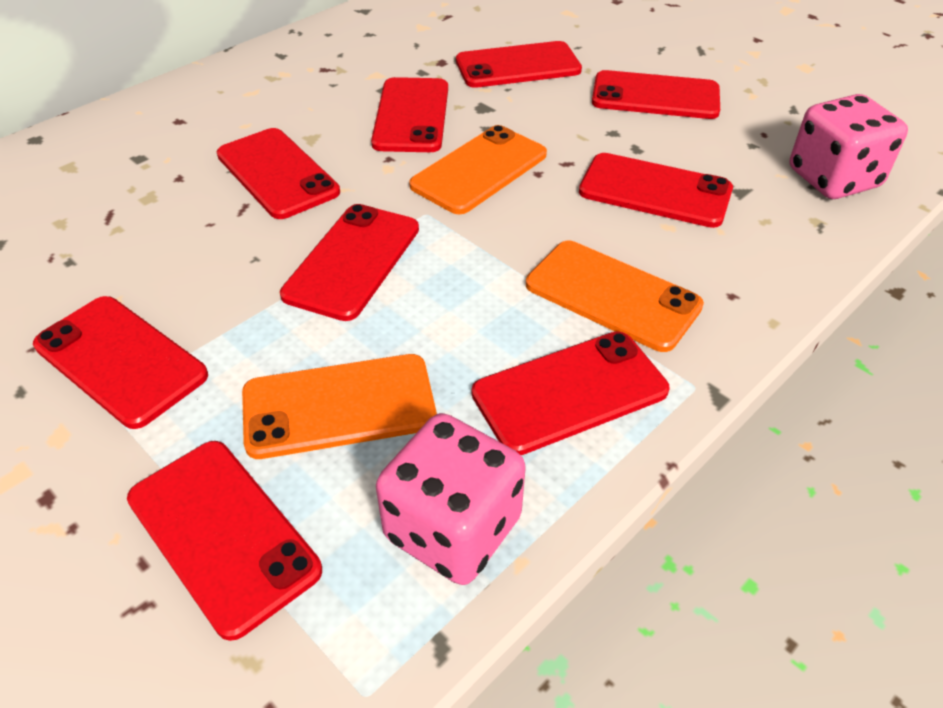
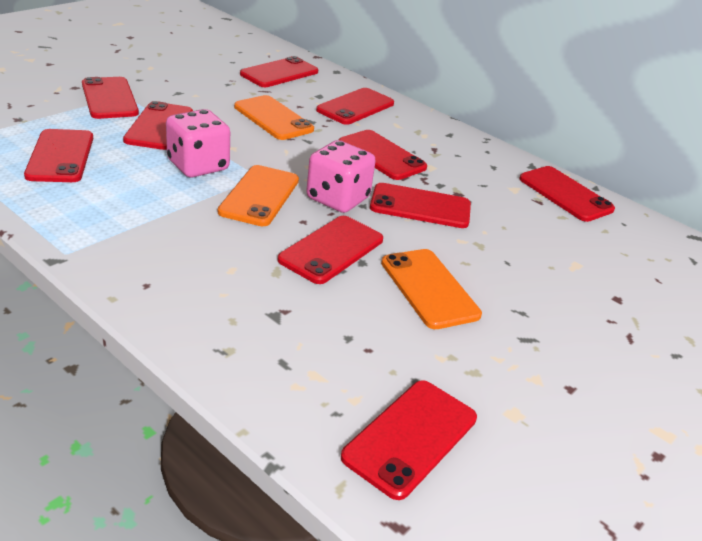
red phone: [33,296,208,429] [127,441,322,641] [217,128,340,219] [280,204,419,321] [371,77,448,152] [456,41,582,88] [472,331,669,455] [579,153,733,228] [592,70,720,119] = 9 -> [24,129,93,182] [82,77,139,119] [123,101,193,150] [240,56,318,87] [277,216,383,284] [316,88,394,125] [339,130,427,180] [341,380,477,500] [370,183,471,228] [519,166,615,222] = 10

